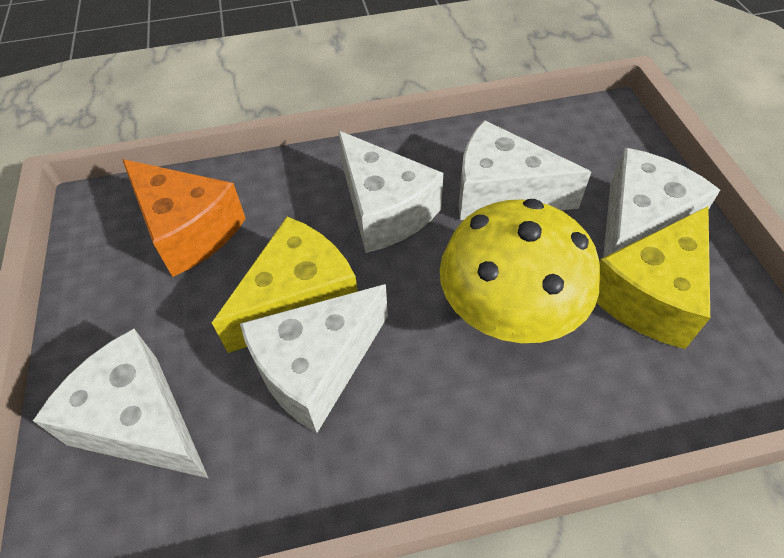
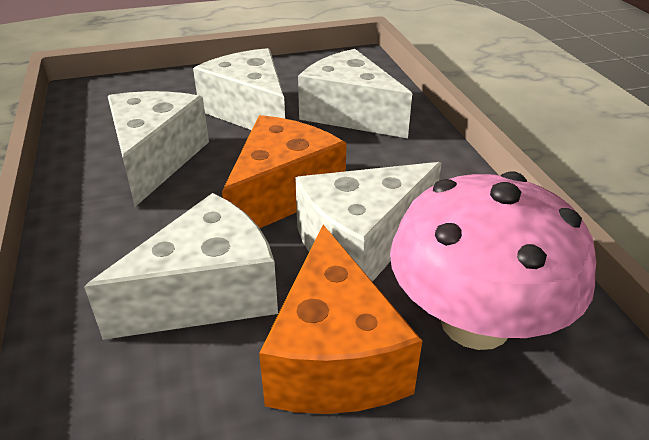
orange cheese: [122,159,246,277] = 1 -> [222,115,347,228] [259,225,422,414] = 2
pink mushroom: none = 0 -> [390,171,596,350] = 1
yellow cheese: [212,217,358,353] [596,206,710,349] = 2 -> none = 0
yellow mushroom: [440,199,600,343] = 1 -> none = 0

